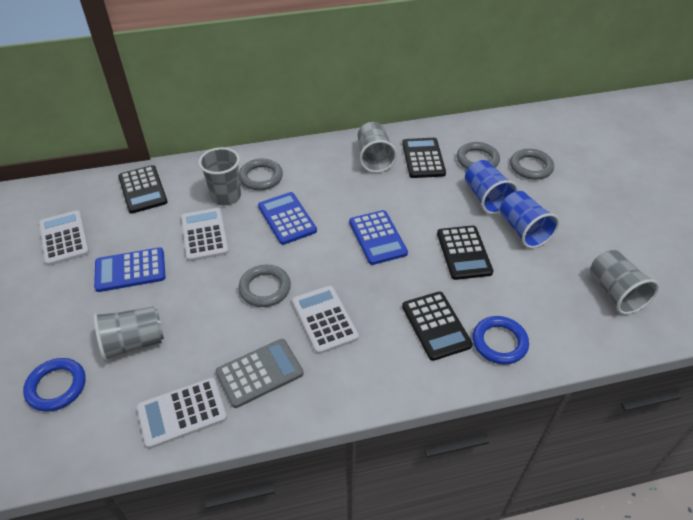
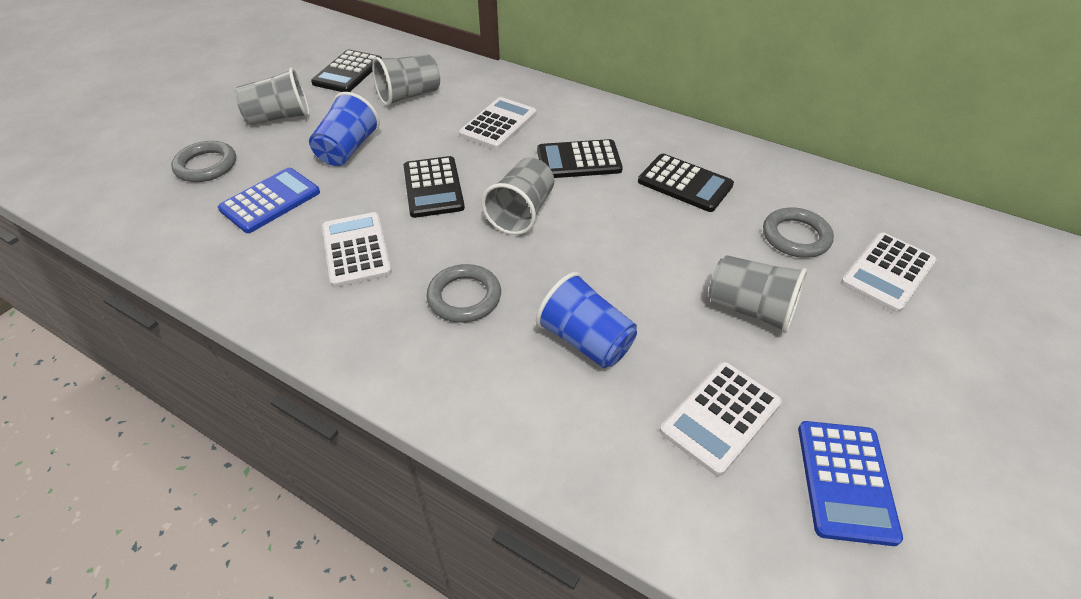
blue calculator: [94,247,166,292] [258,192,317,245] [349,210,408,265] = 3 -> [218,168,320,233] [798,421,903,546] = 2
blue ring: [23,358,86,412] [473,316,529,365] = 2 -> none = 0
grey calculator: [216,339,304,408] = 1 -> none = 0
grey ring: [238,265,291,307] [239,158,283,190] [457,142,500,169] [510,149,554,180] = 4 -> [171,141,236,182] [426,264,501,323] [763,208,834,258] = 3

